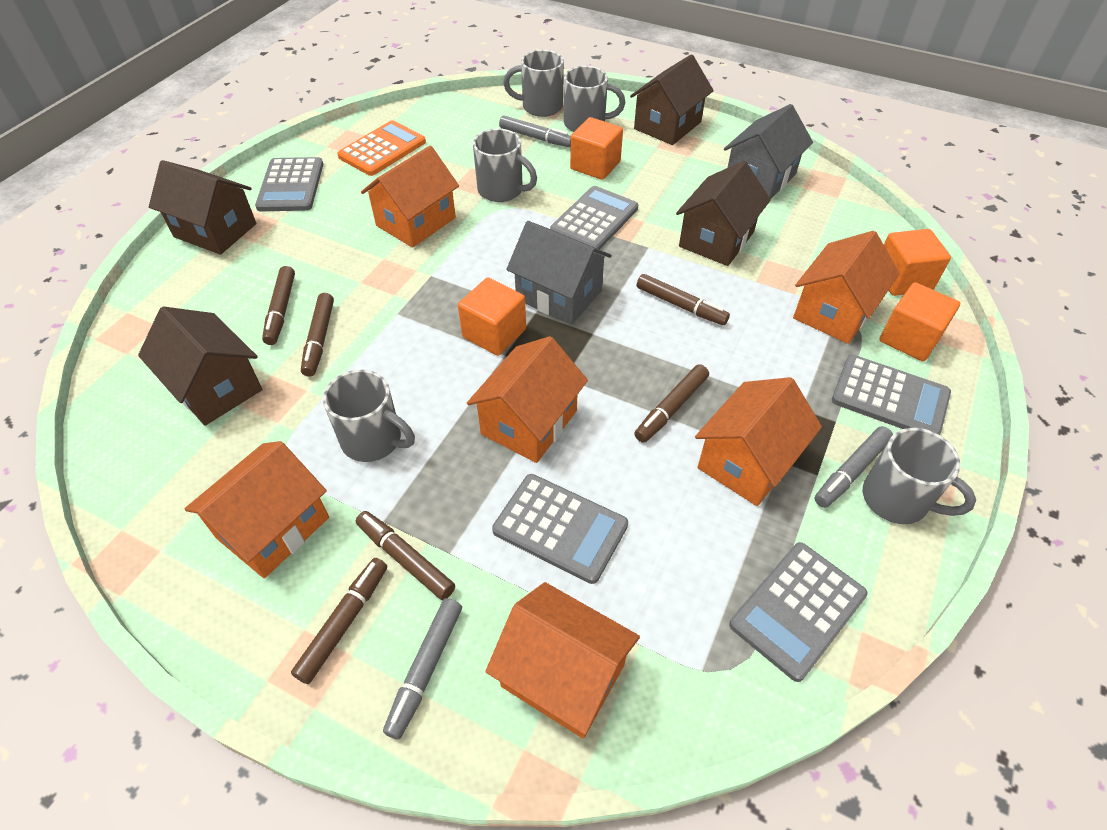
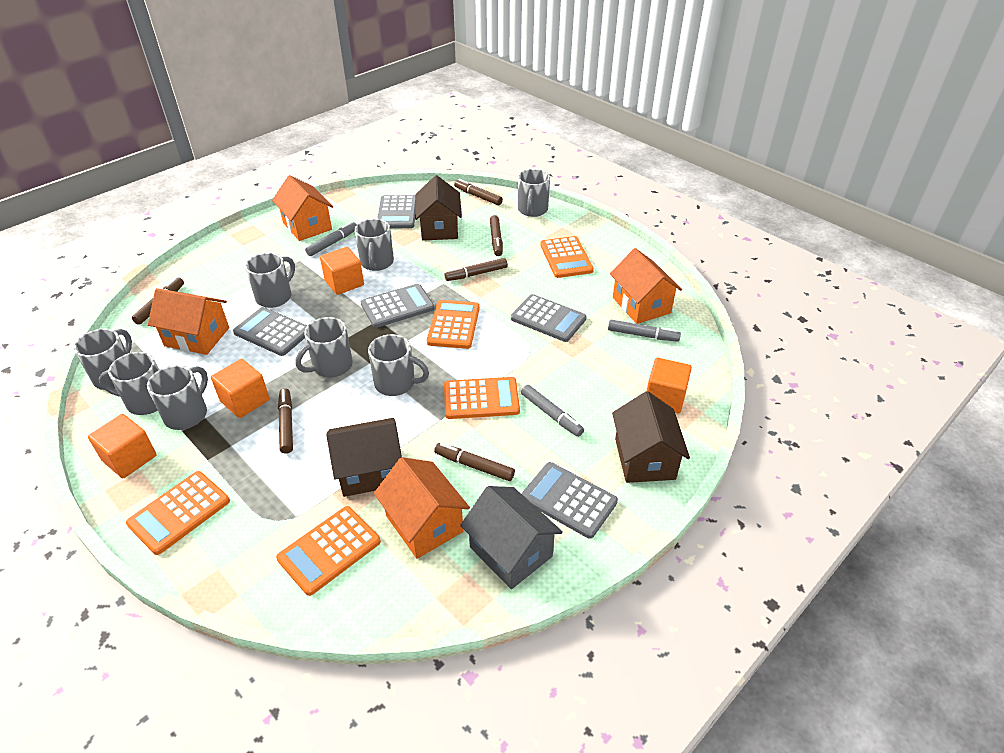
brown house: [138,306,263,426] [149,160,256,255] [630,54,714,145] [676,161,771,266] = 4 -> [326,418,402,497] [415,175,462,241] [612,391,690,483] = 3
grey house: [506,221,612,325] [724,104,813,199] = 2 -> [460,486,563,589] = 1
grey mug: [323,370,415,462] [473,129,537,202] [503,50,564,117] [564,66,625,132] [863,428,976,524] = 5 -> [74,329,132,390] [99,352,159,415] [147,365,208,430] [245,253,295,308] [296,317,353,377] [355,219,394,271] [368,334,429,396] [518,169,550,217] = 8
orange calculator: [337,120,426,176] = 1 -> [126,471,230,555] [276,506,381,596] [427,300,480,349] [444,377,520,419] [540,236,594,278] = 5
orange house: [184,441,329,578] [361,146,459,248] [467,336,588,463] [485,582,640,738] [695,377,822,506] [793,231,900,344] = 6 -> [148,288,229,355] [272,175,333,241] [374,457,470,559] [610,248,682,324] = 4

